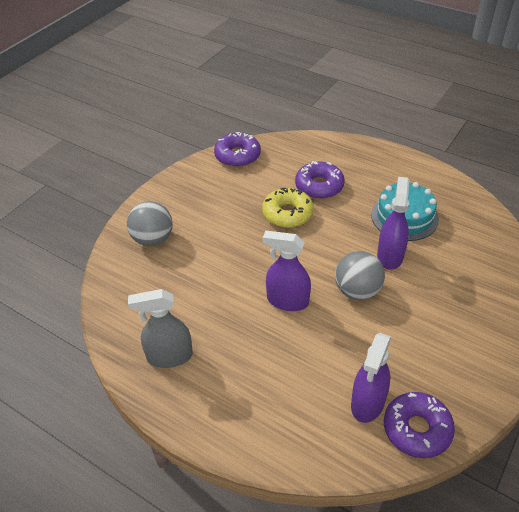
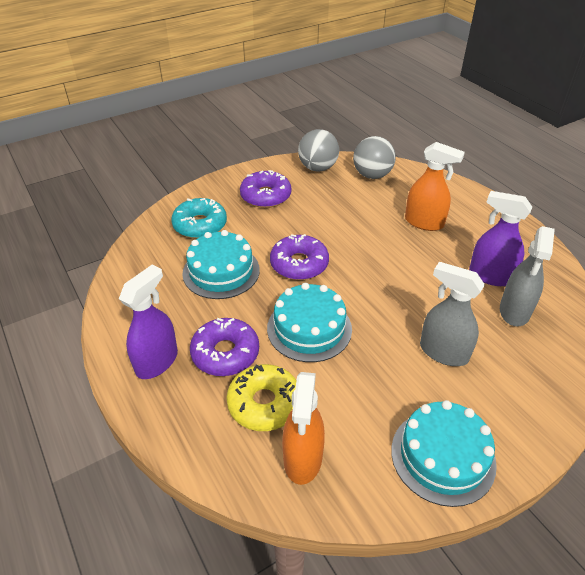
grey spray bottle: [128,289,193,368] = 1 -> [420,262,485,366] [500,226,555,327] = 2
orange spray bottle: none = 0 -> [282,372,325,485] [405,142,465,231] = 2
purple spray bottle: [263,231,311,311] [351,333,391,423] [377,177,409,270] = 3 -> [119,265,178,379] [469,191,532,286] = 2
turquoise cake: [371,182,439,241] = 1 -> [182,230,260,299] [267,283,352,362] [391,400,497,507] = 3
turquoise donut: none = 0 -> [171,198,227,239] = 1

